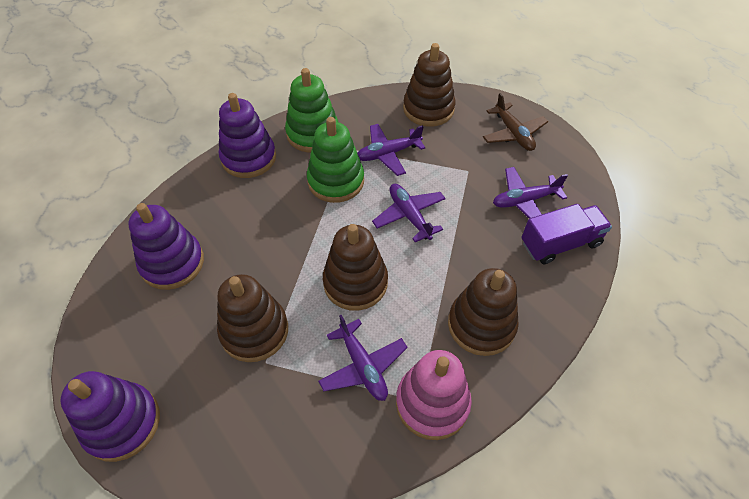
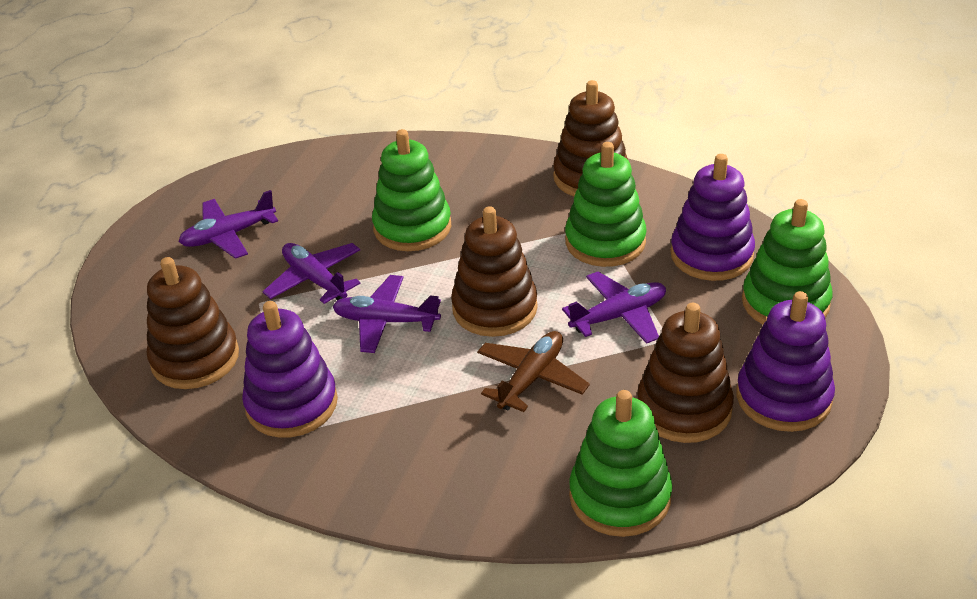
green stacking toy: [285,68,338,152] [307,117,364,203] = 2 -> [372,129,451,251] [565,142,647,267] [569,390,672,537] [742,199,832,325] = 4
pink stacking toy: [396,350,472,440] = 1 -> none = 0
purple truck: [522,204,612,264] = 1 -> none = 0

